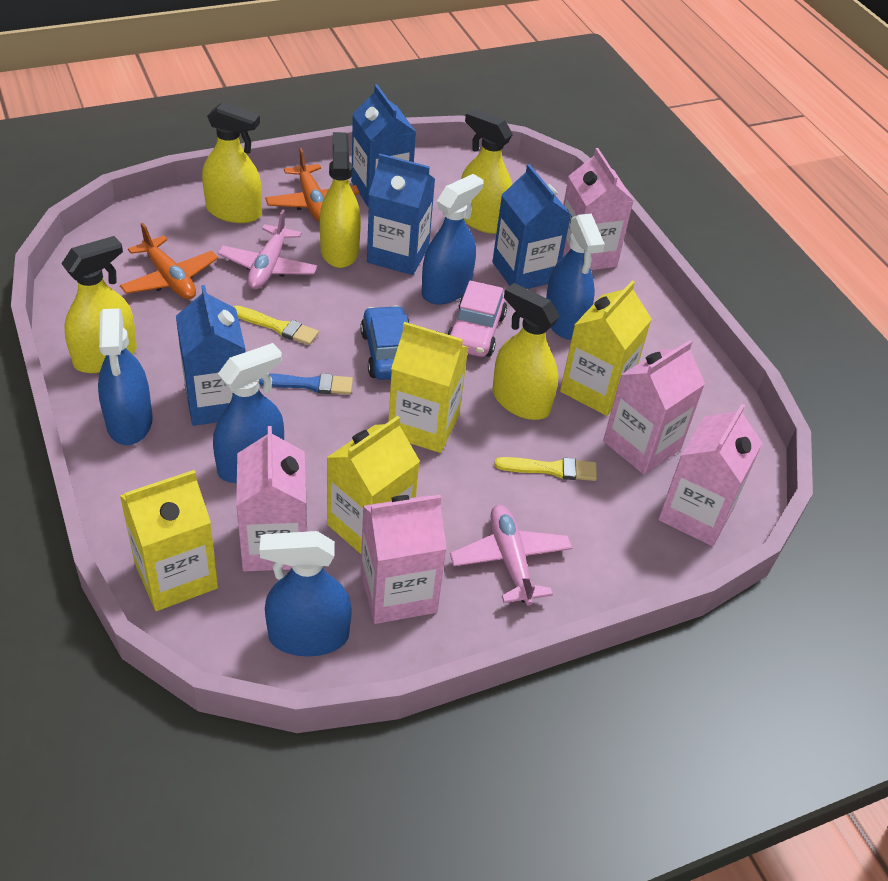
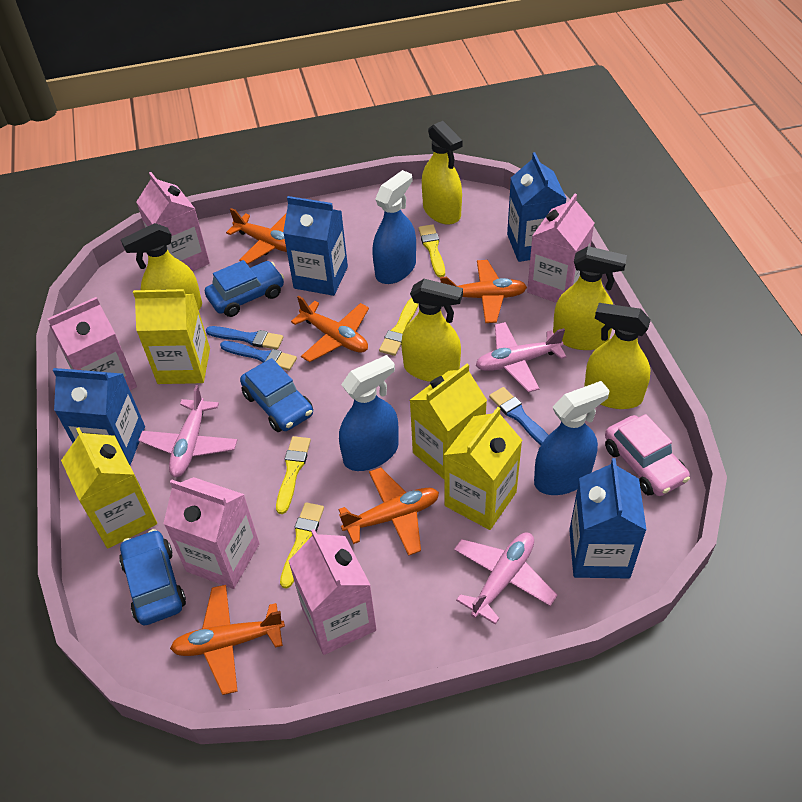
blue brush: [259,373,353,395] = 1 -> [206,326,283,350] [220,341,297,371] [489,387,549,445] = 3
blue car: [360,305,410,380] = 1 -> [119,529,186,625] [205,260,284,317] [240,358,313,432] = 3
blue spray bottle: [98,308,153,445] [213,343,284,483] [260,531,352,656] [422,174,483,305] [546,214,605,340] = 5 -> [339,355,399,471] [372,170,416,284] [534,381,610,495] = 3
orange plane: [120,223,218,299] [265,148,360,222] = 2 -> [170,585,285,695] [226,208,287,264] [291,296,369,362] [338,467,439,556] [440,260,527,323] = 5
pink plane: [218,209,318,289] [450,505,572,606] = 2 -> [138,385,237,477] [454,532,558,624] [476,322,566,392] = 3
yellow brush: [233,305,319,345] [494,457,597,481] = 2 -> [276,436,311,514] [280,502,324,589] [379,298,418,356] [418,224,445,277] = 4

